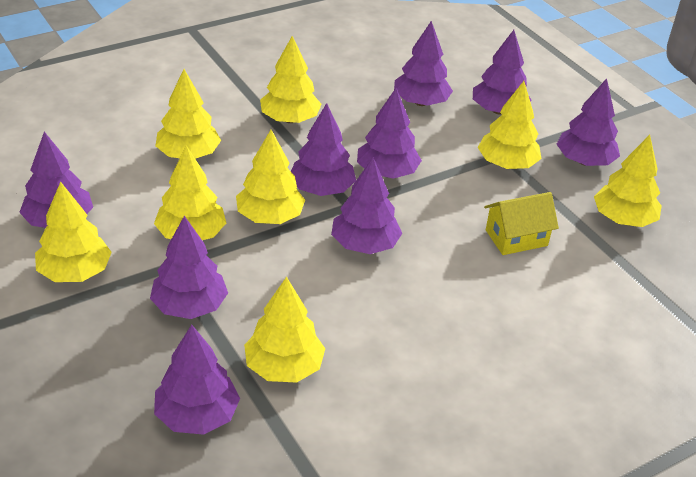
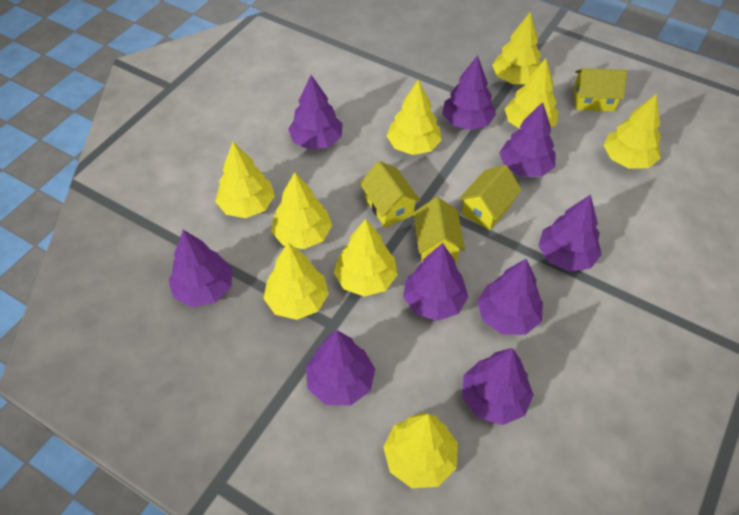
yellow house: [484,192,559,255] = 1 -> [359,161,421,227] [413,197,465,263] [459,165,522,230] [573,68,627,111] = 4
yellow tree: [35,182,112,282] [154,146,226,240] [155,69,221,159] [236,130,305,224] [244,277,325,383] [260,36,322,123] [478,81,541,169] [594,135,662,227] = 8 -> [215,142,275,218] [263,242,329,320] [271,172,332,249] [334,219,398,297] [383,412,458,488] [387,79,442,155] [492,12,541,84] [505,59,559,129] [603,94,661,169] = 9

